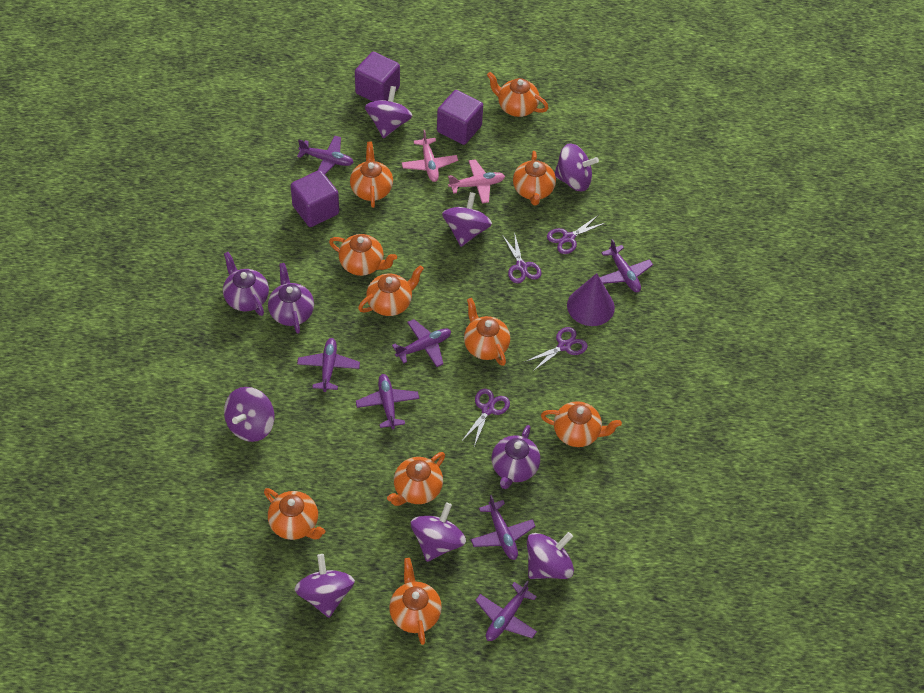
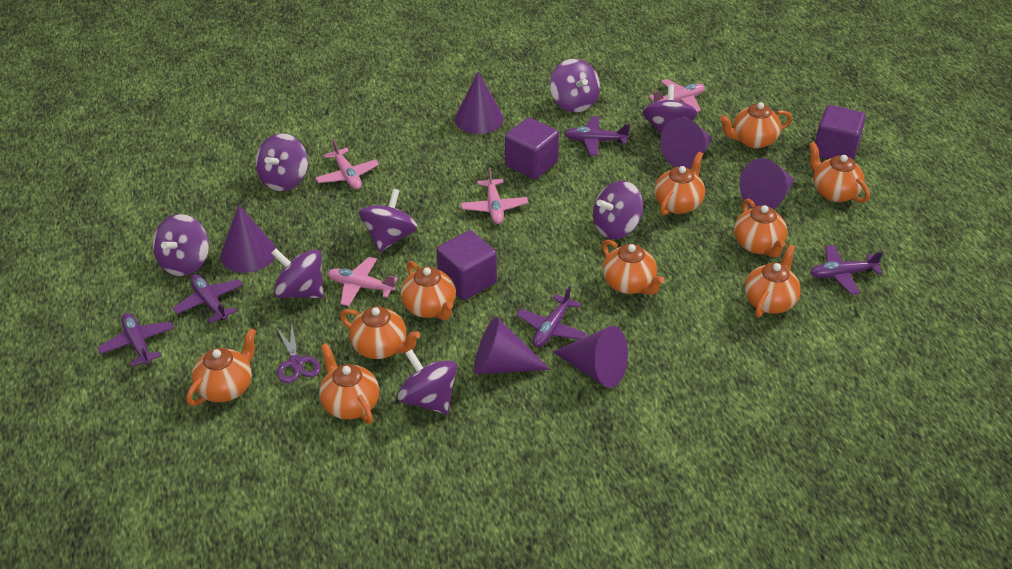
pink plane: [402,130,458,182] [448,159,505,204] = 2 -> [316,139,379,190] [327,257,398,306] [461,168,528,224] [648,79,705,112] = 4
purple cone: [567,273,615,326] = 1 -> [220,205,276,273] [455,71,504,134] [474,316,551,374] [553,326,628,388] [660,118,712,168] [740,158,795,209] = 6
purple plane: [297,135,354,174] [297,338,360,392] [356,374,419,429] [392,319,451,367] [471,495,536,560] [475,580,537,641] [599,239,653,292] = 7 -> [97,313,174,367] [172,274,243,323] [517,286,587,347] [564,116,630,156] [810,245,883,295] = 5
purple scissors: [461,389,510,447] [502,232,541,283] [525,327,588,372] [547,216,607,254] = 4 -> [276,324,321,383] = 1
purple spinning top: [224,387,275,442] [294,554,355,618] [365,86,412,138] [411,502,466,562] [442,192,492,247] [527,532,574,579] [554,143,599,192] = 7 -> [153,214,209,276] [256,133,308,191] [271,248,324,299] [359,189,418,253] [397,349,457,414] [550,59,600,112] [593,181,643,239] [642,84,698,134] = 8
purple teapot: [223,252,269,316] [268,263,314,334] [492,425,540,489] = 3 -> none = 0

